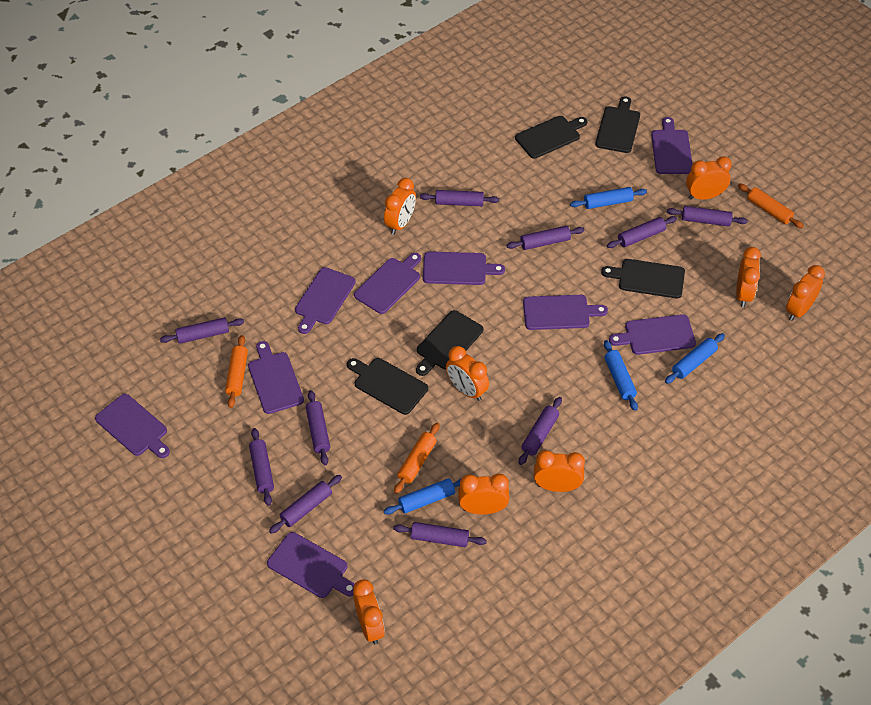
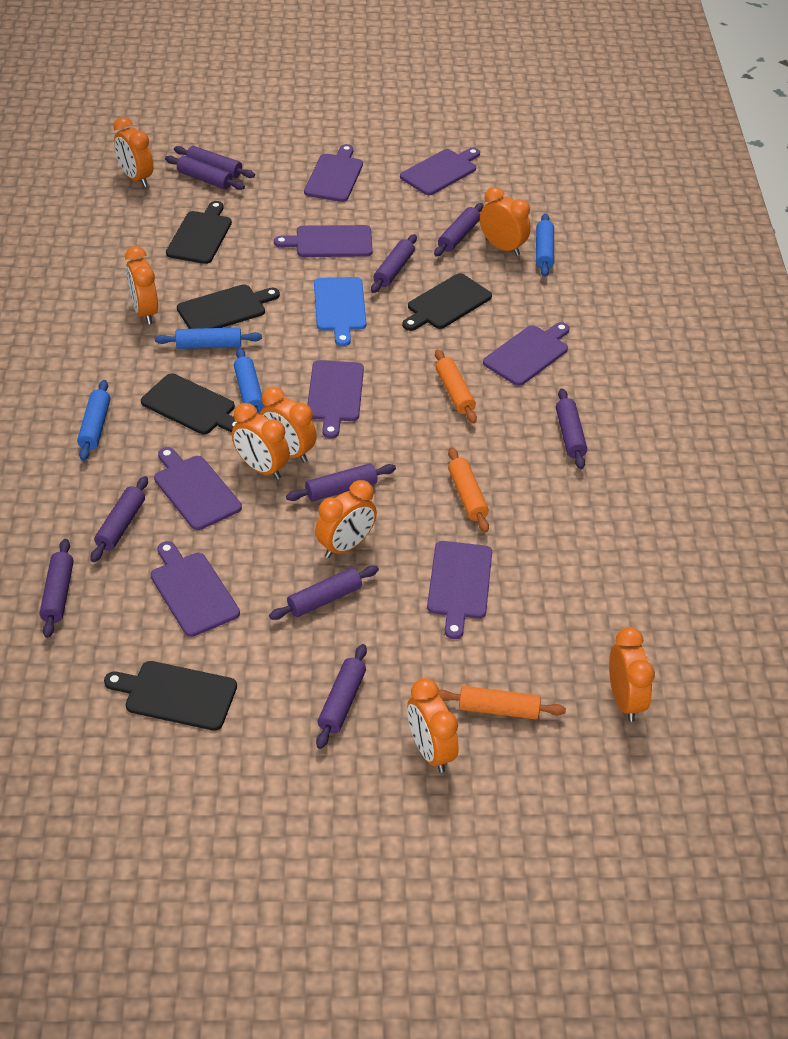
blue cutting board: none = 0 -> [314,277,366,346] = 1
purple cutting board: [95,394,170,458] [248,341,304,414] [267,532,355,598] [295,267,356,334] [354,253,421,314] [423,251,505,285] [523,295,608,330] [609,314,696,355] [651,117,692,174] = 9 -> [151,541,240,637] [154,447,242,530] [274,225,373,257] [304,144,363,202] [307,360,364,439] [400,147,480,195] [427,541,492,639] [483,322,570,386] = 8

